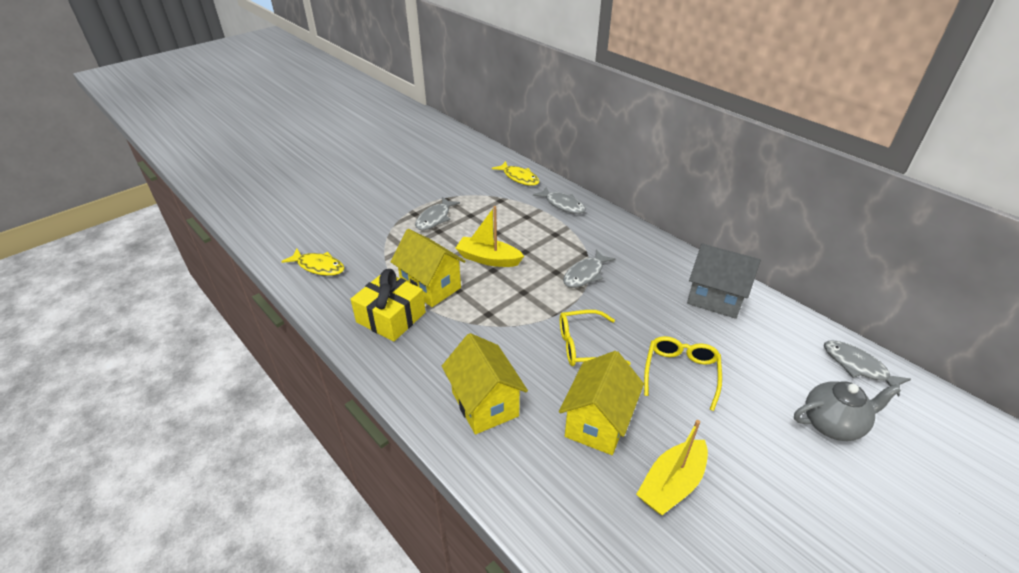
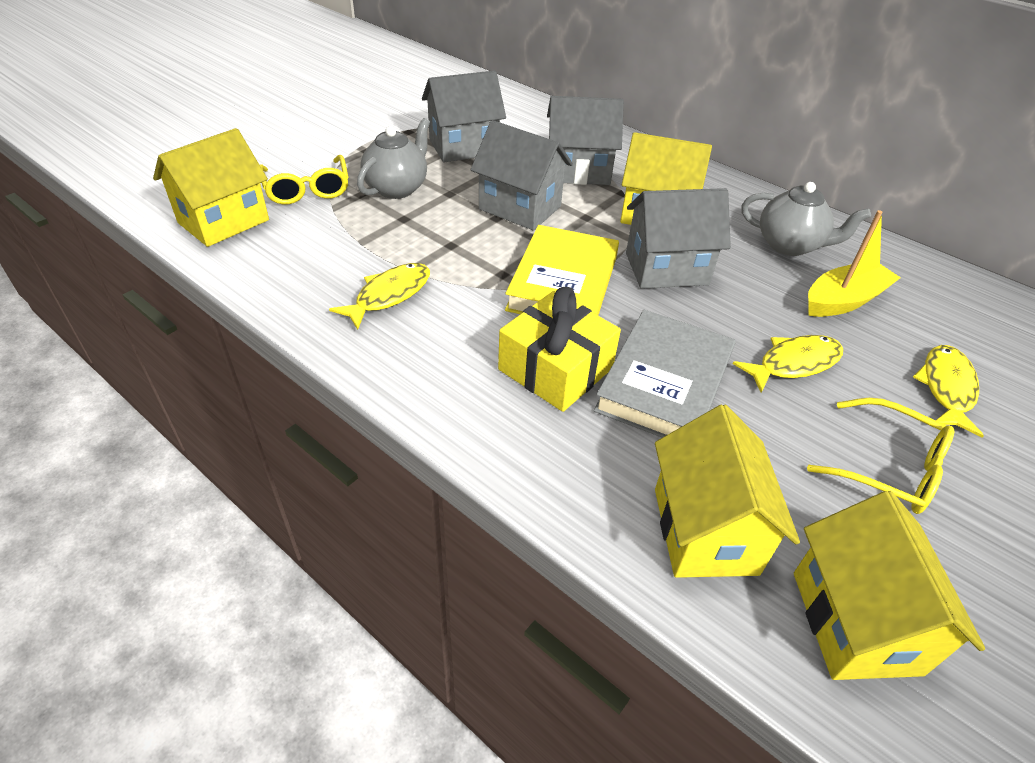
grey book: none = 0 -> [594,310,736,438] = 1
grey fish: [415,197,460,230] [533,187,586,214] [563,249,616,288] [824,341,911,396] = 4 -> none = 0
grey house: [687,244,761,319] = 1 -> [422,70,506,162] [471,120,573,231] [547,96,624,185] [626,188,731,289] = 4
grey teapot: [794,381,901,441] = 1 -> [357,118,430,199] [742,182,871,256] = 2
yellow boat: [456,206,524,267] [636,420,708,515] = 2 -> [808,210,901,317] = 1
yellow book: none = 0 -> [505,225,619,315] = 1
yellow fish: [281,249,344,276] [492,161,539,186] = 2 -> [329,263,430,330] [733,335,843,392] [913,345,984,437] = 3
yellow house: [390,229,466,307] [442,333,528,434] [559,351,644,455] = 3 -> [153,128,269,247] [620,132,712,225] [655,405,800,578] [794,491,985,680] = 4

